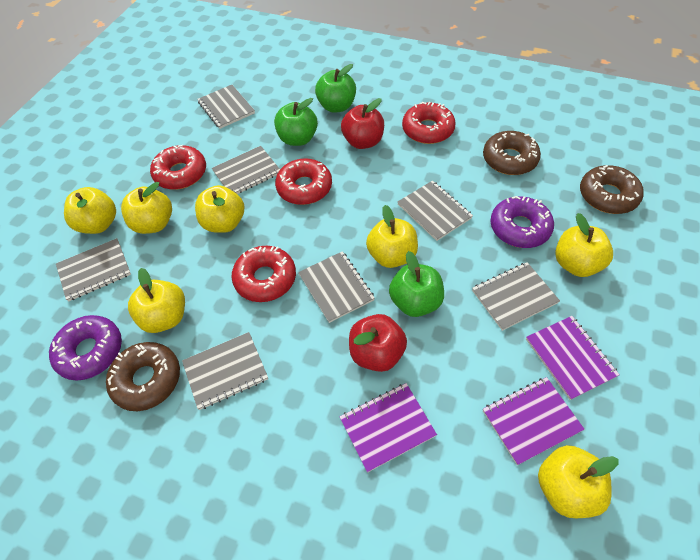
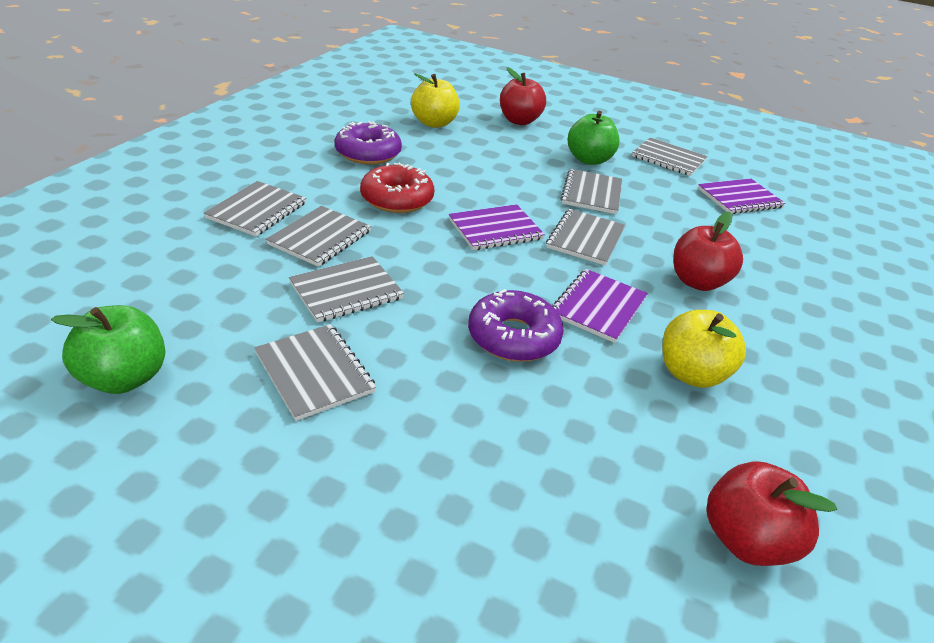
brown donut: [106,342,180,411] [483,131,541,175] [580,165,644,214] = 3 -> none = 0
green apple: [274,98,318,146] [315,64,356,113] [389,251,444,317] = 3 -> [51,305,165,394] [568,111,619,165] = 2
red apple: [341,98,384,149] [349,314,407,372] = 2 -> [500,67,546,125] [673,211,743,291] [706,462,837,566] = 3
red donut: [150,145,206,190] [232,246,296,302] [275,158,332,205] [402,102,456,144] = 4 -> [360,163,434,213] = 1
yellow apple: [64,187,116,234] [121,182,172,234] [128,268,185,333] [195,185,244,233] [366,205,418,268] [538,445,619,518] [555,213,613,277] = 7 -> [411,73,460,128] [662,310,746,388] = 2

